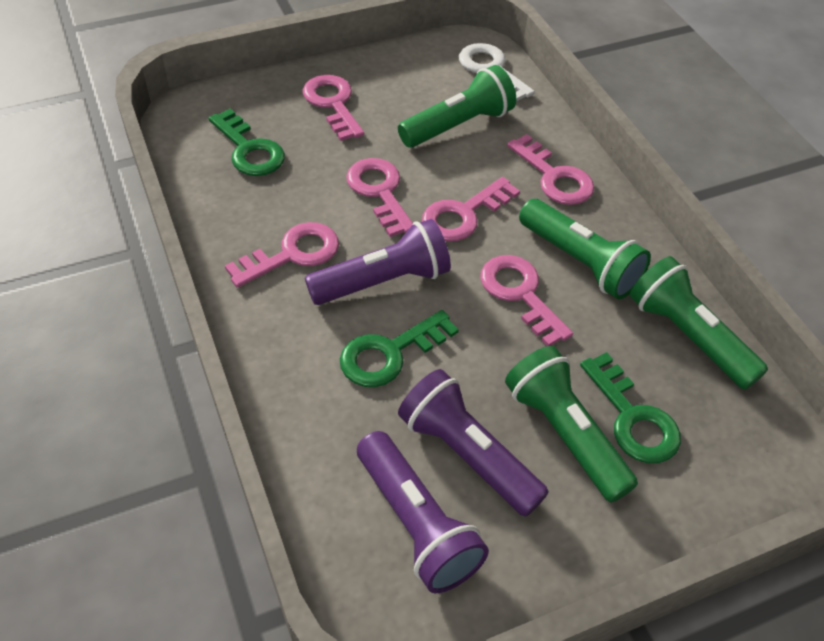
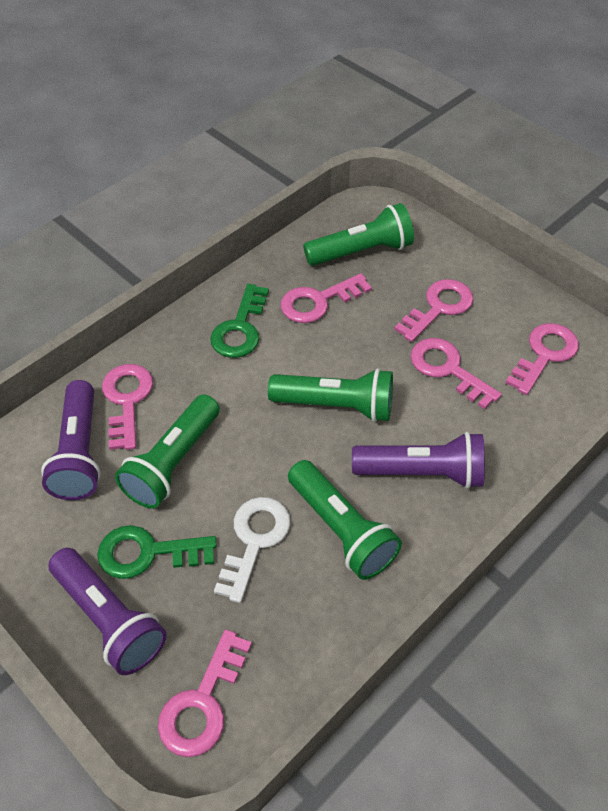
green key: [208,109,285,176] [340,310,459,387] [580,352,681,463] = 3 -> [97,525,217,579] [210,284,269,358] = 2

